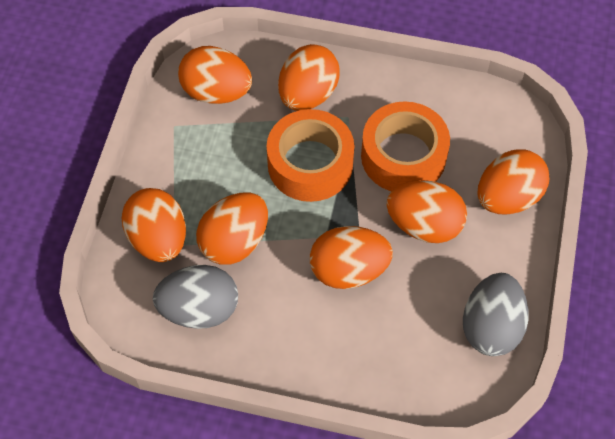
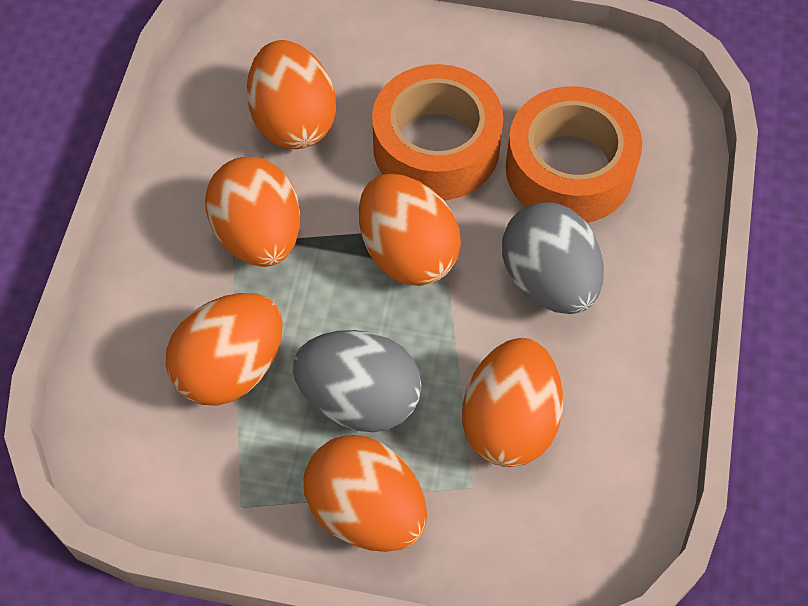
orange egg: [121,188,186,262] [178,46,252,104] [196,192,268,265] [278,44,340,111] [310,226,393,289] [386,180,467,243] [478,149,549,214] = 7 -> [166,293,283,406] [205,157,300,267] [247,40,336,149] [304,435,427,552] [359,174,461,286] [462,338,563,467] = 6

